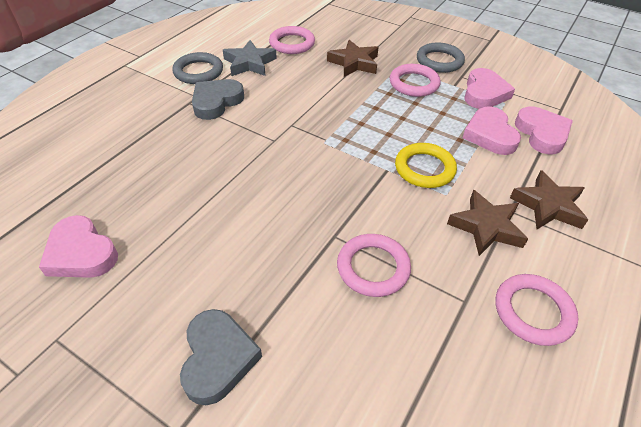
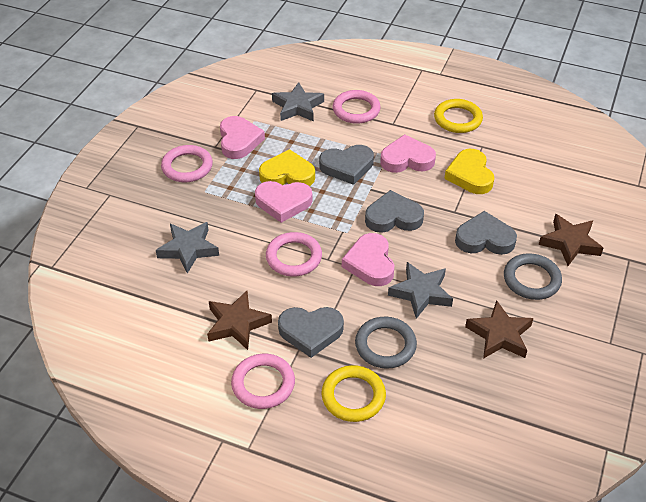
grey heart: [180,309,262,405] [192,79,244,120] = 2 -> [278,307,344,358] [319,145,374,185] [365,190,424,233] [455,211,517,255] = 4
grey star: [223,40,277,76] = 1 -> [156,222,219,274] [272,82,324,121] [388,262,453,319] = 3
yellow heart: none = 0 -> [259,149,315,186] [444,149,494,194] = 2
yellow ring: [395,143,457,188] = 1 -> [321,365,386,422] [434,99,483,133] = 2

